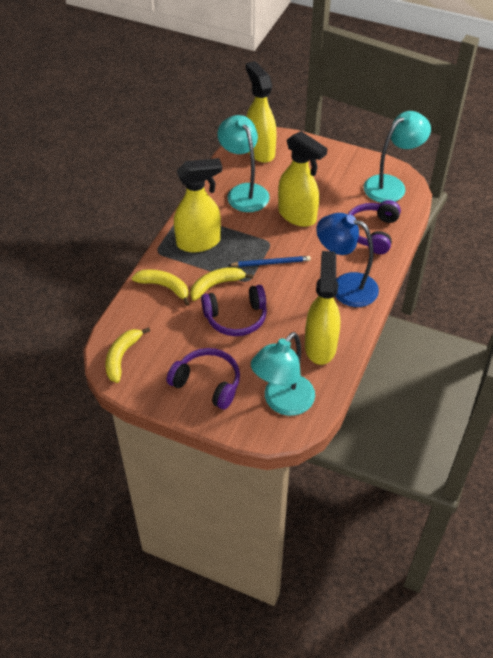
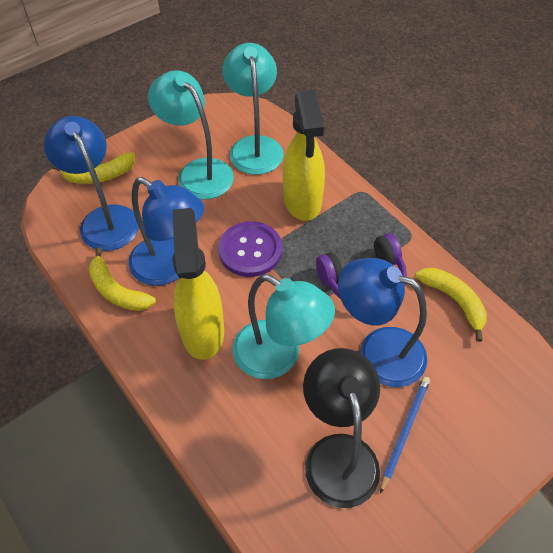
black lamp: none = 0 -> [303,348,380,508] = 1
blue lamp: [316,213,379,307] = 1 -> [44,116,139,251] [128,177,204,286] [338,258,427,387] = 3
purple button: none = 0 -> [218,221,282,277] = 1
purple headphones: [167,348,240,410] [201,285,267,336] [348,200,401,254] = 3 -> [316,233,407,299] = 1
yellow spray bottle: [174,158,222,252] [246,61,277,163] [278,131,327,227] [305,251,340,365] = 4 -> [172,208,224,360] [283,89,325,221] = 2

